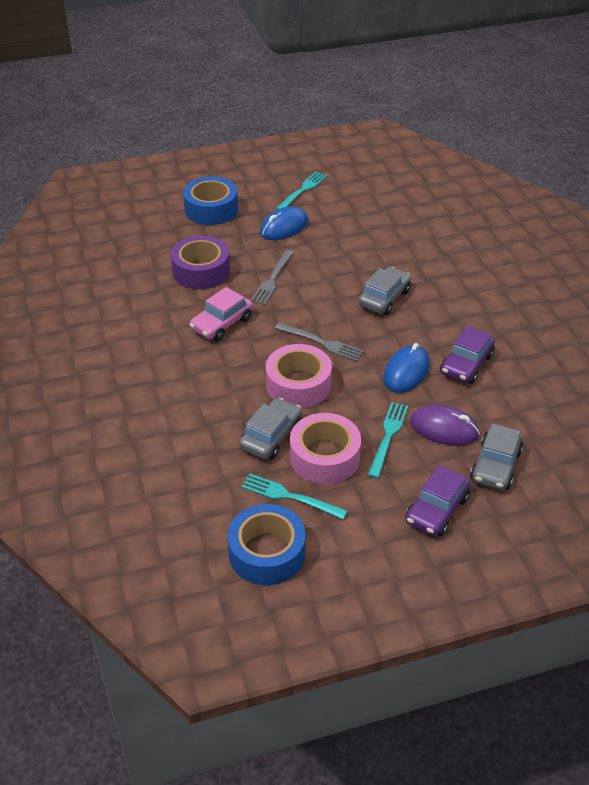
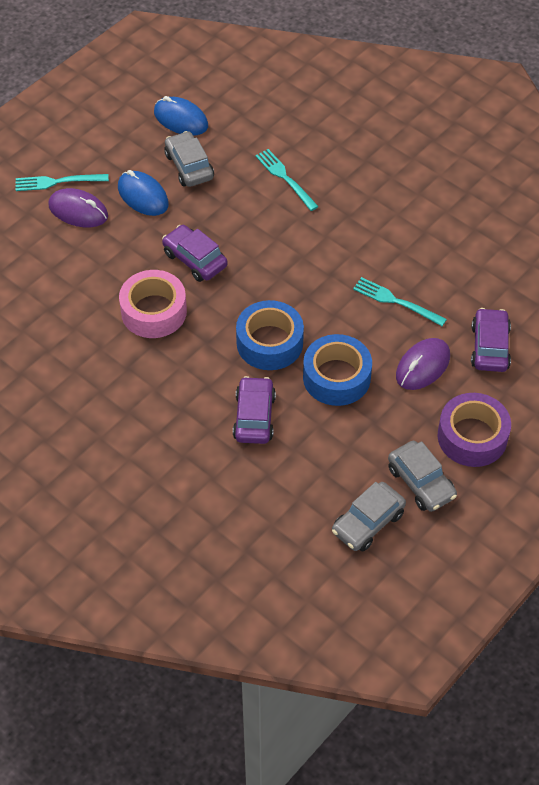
grey fork: [251,250,294,305] [275,322,364,362] = 2 -> none = 0
pink car: [190,287,253,341] = 1 -> none = 0
pink tape: [266,344,332,408] [290,413,361,484] = 2 -> [119,270,187,338] = 1
purple car: [405,466,471,536] [440,326,495,384] = 2 -> [162,225,228,282] [233,376,276,444] [471,308,511,372] = 3
purple mouse: [410,405,480,446] = 1 -> [48,188,108,227] [396,338,450,390] = 2

